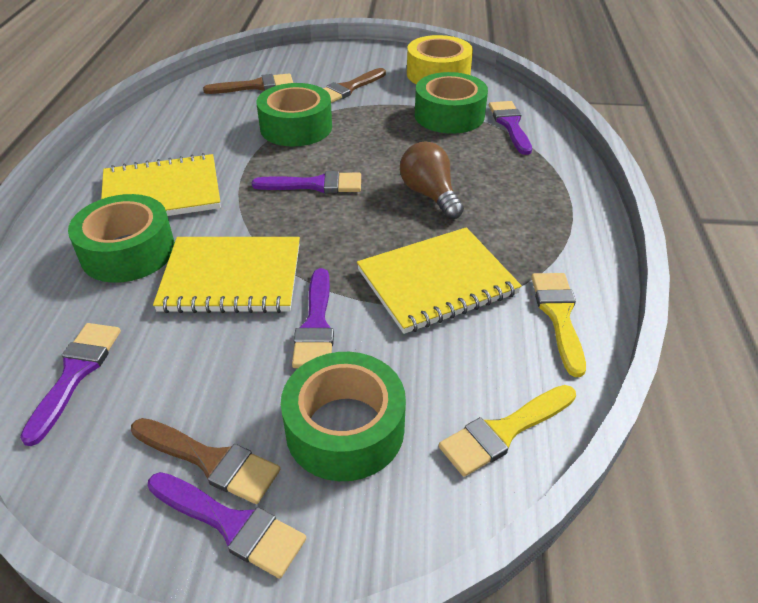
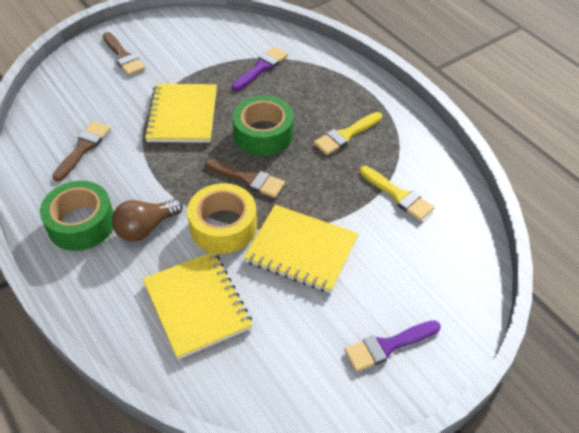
green tape: [68,194,175,283] [256,83,332,147] [281,352,406,481] [415,72,488,134] = 4 -> [40,181,114,251] [232,95,294,156] = 2
purple brush: [20,323,121,446] [148,472,306,579] [252,171,361,193] [292,268,334,368] [489,101,532,155] = 5 -> [232,46,288,91] [344,320,441,372] = 2

